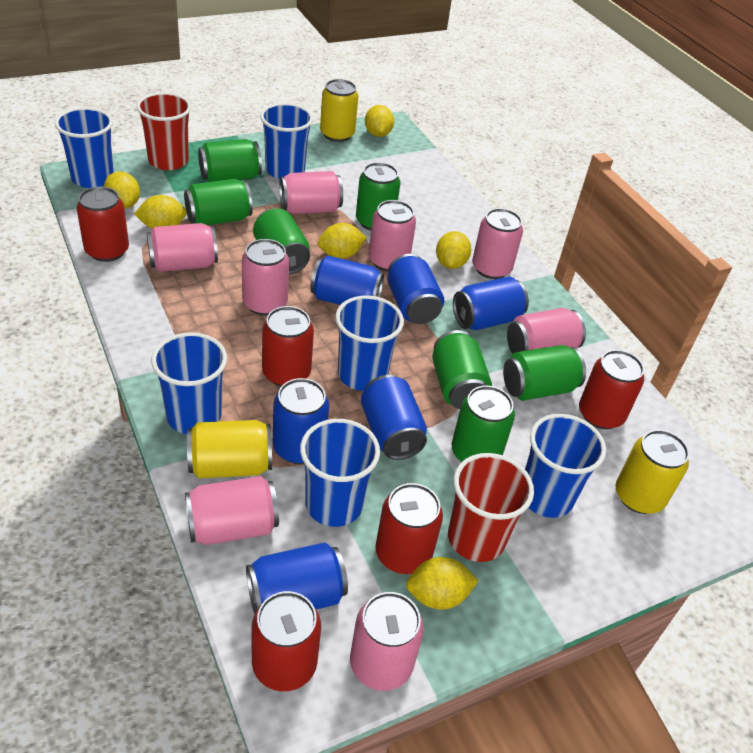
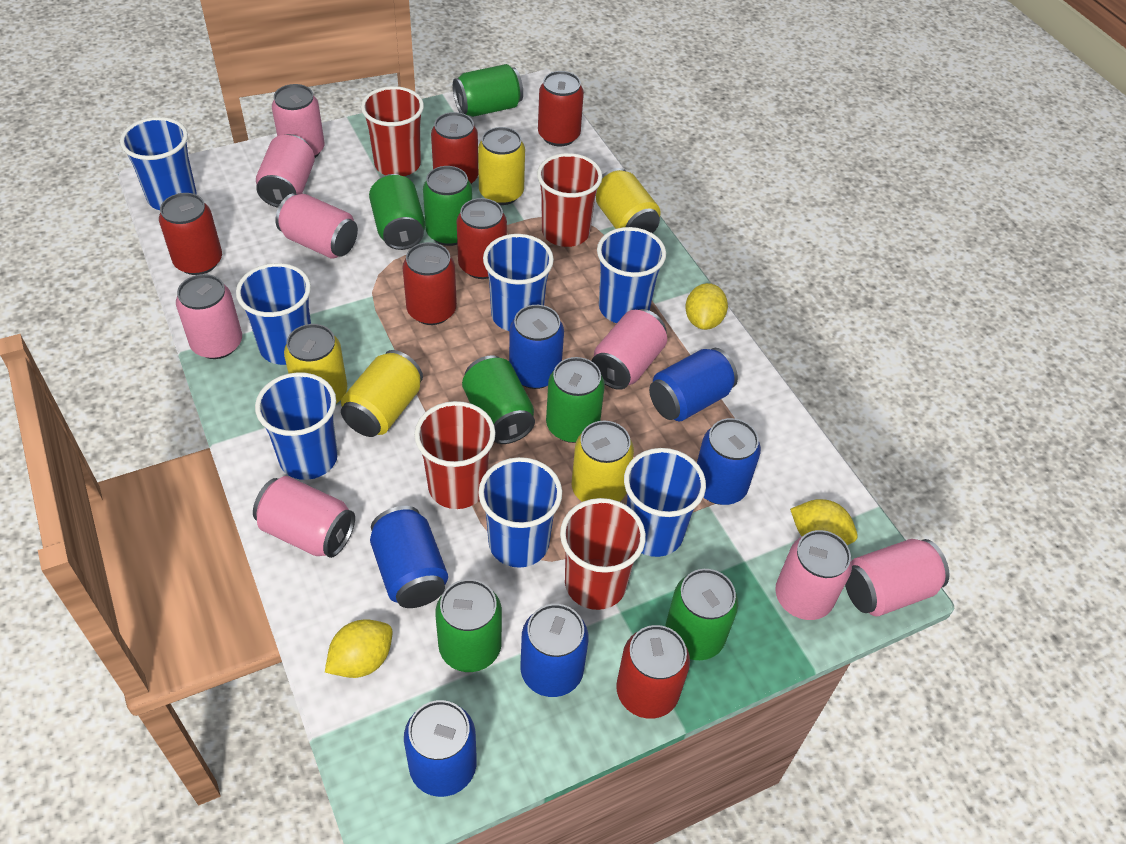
blue cup: [55,107,114,188] [151,332,227,434] [260,103,313,179] [300,419,380,527] [335,296,404,391] [525,414,606,518] = 6 -> [120,117,196,210] [236,263,311,365] [255,372,338,480] [478,457,562,568] [483,234,554,331] [597,227,666,323] [624,448,706,557] = 7
red can: [76,187,129,262] [251,591,321,691] [262,306,314,386] [376,483,443,574] [579,350,644,429] = 5 -> [159,193,222,275] [402,242,457,325] [431,112,478,184] [457,198,507,279] [538,71,584,146] [616,625,690,719] = 6
red cup: [136,92,191,170] [448,453,534,562] = 2 -> [361,86,424,176] [414,401,496,509] [537,153,602,247] [560,498,646,610] = 4
yellow can: [187,420,272,479] [320,79,359,142] [615,430,689,514] = 3 -> [284,324,347,404] [341,350,423,437] [478,127,525,205] [572,421,634,502] [596,168,661,233] = 5
yellow lemon: [104,171,140,209] [134,195,187,229] [318,223,367,259] [365,105,394,137] [406,557,479,610] [436,231,471,269] = 6 -> [325,619,393,678] [685,283,728,330] [790,499,858,545] = 3

